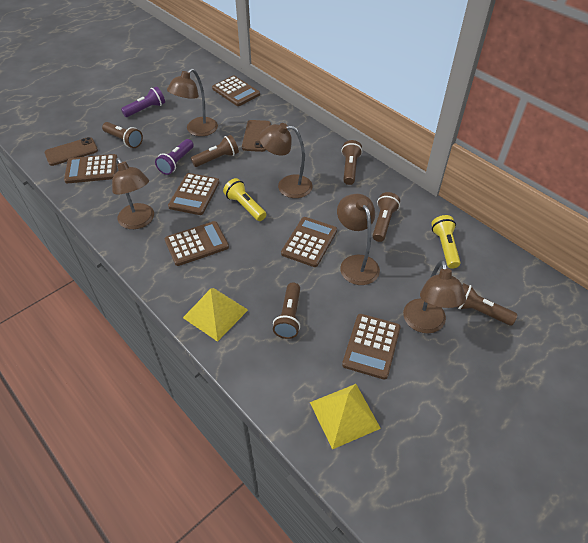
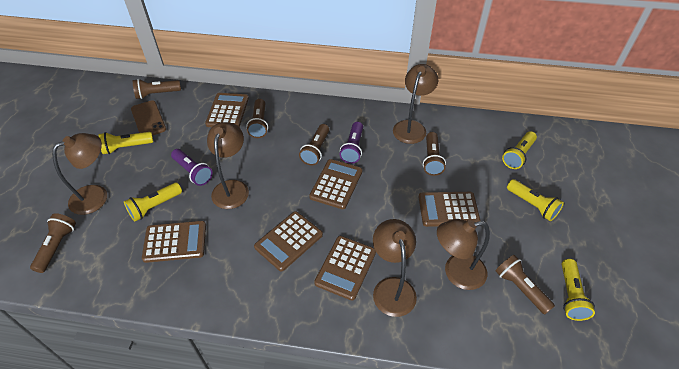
brown phone: [45,137,98,166] [242,120,271,152] = 2 -> [131,100,166,136] = 1
yellow flashlight: [223,178,266,221] [431,215,461,269] = 2 -> [98,132,153,154] [124,182,182,221] [502,131,537,169] [507,179,564,221] [562,259,595,321] = 5
yellow pyramid: [183,288,248,342] [310,384,381,449] = 2 -> none = 0

